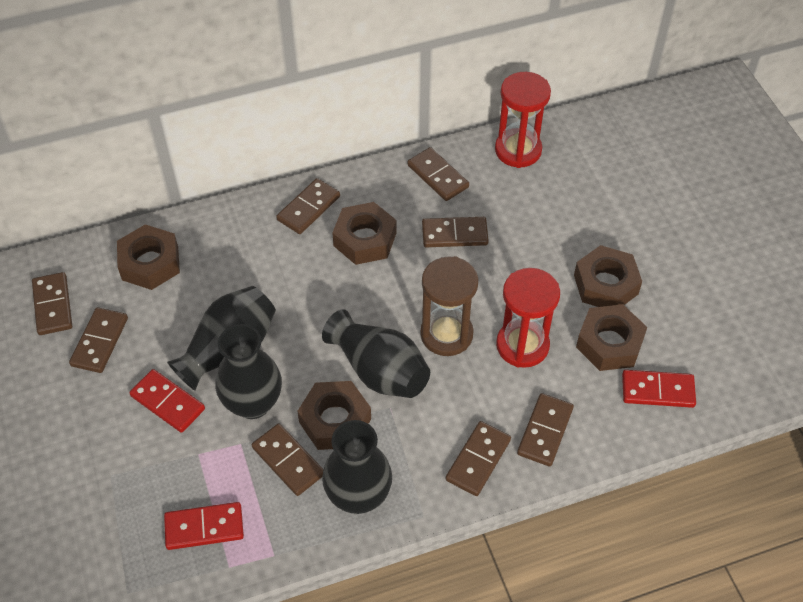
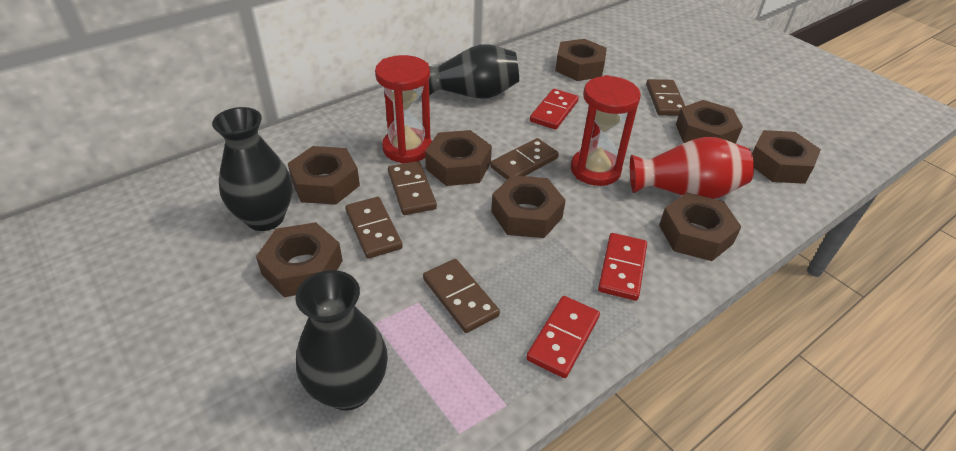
black vase: [167,286,276,391] [215,324,282,419] [322,309,430,398] [322,420,392,514] = 4 -> [212,107,292,231] [295,270,388,411] [429,44,519,98] = 3
brown domino: [32,272,72,335] [69,307,128,373] [252,423,324,496] [276,178,340,234] [407,147,469,201] [422,217,489,247] [446,421,511,496] [517,393,574,466] = 8 -> [345,197,403,259] [388,161,437,215] [423,259,500,333] [490,138,559,180] [646,79,685,116] = 5
brown hourglass: [420,256,478,356] = 1 -> none = 0
brown nut: [117,224,180,290] [297,381,371,450] [332,202,396,265] [574,245,642,307] [576,304,647,371] = 5 -> [256,222,343,297] [288,146,360,205] [425,130,492,186] [491,175,566,238] [555,39,607,81] [659,193,742,261] [676,100,743,144] [752,130,821,184] = 8
red vase: none = 0 -> [630,137,754,199] = 1

